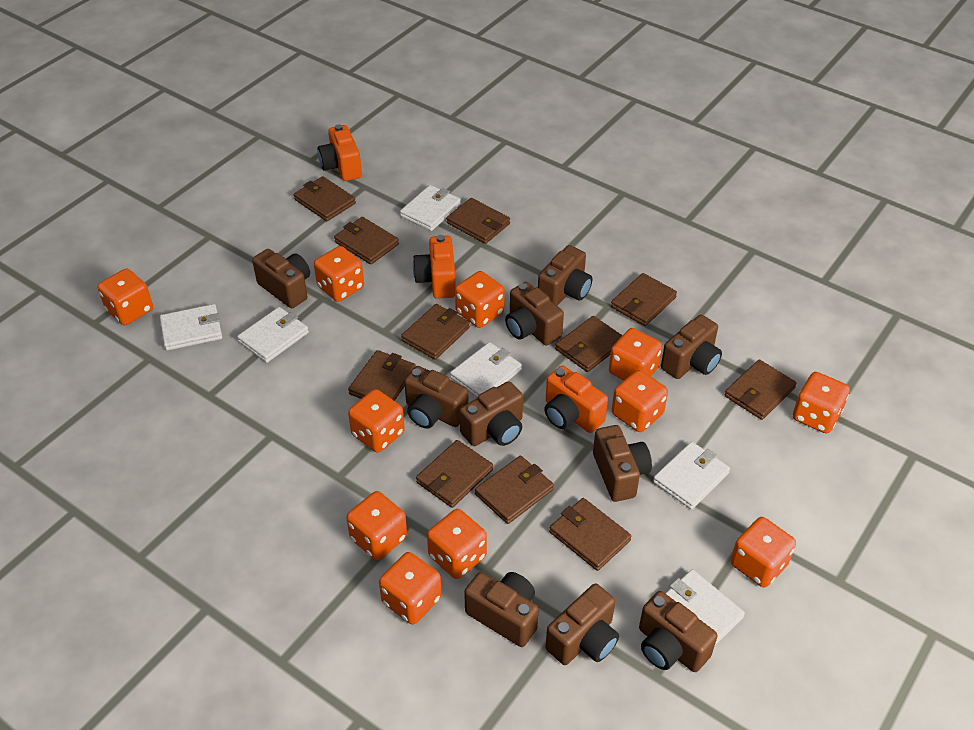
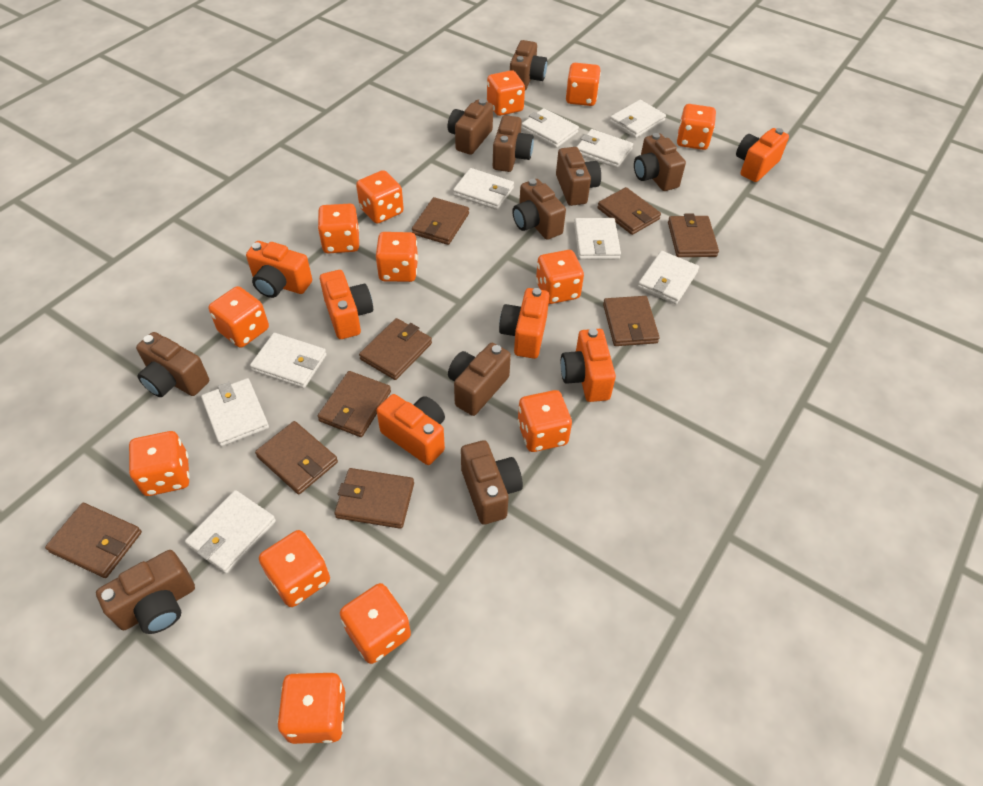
brown wallet: [294,176,356,221] [334,217,399,265] [348,350,416,401] [401,304,470,360] [416,440,493,508] [446,198,510,244] [475,456,554,524] [549,498,631,571] [555,316,623,372] [611,273,677,326] [724,359,797,420] = 11 -> [45,503,142,578] [255,421,338,494] [318,371,391,437] [335,468,414,529] [359,318,432,380] [412,197,469,245] [597,187,661,235] [603,296,660,346] [668,213,719,257] = 9
orange camera: [318,124,362,181] [413,235,456,299] [544,366,608,433] = 3 -> [246,241,312,298] [320,270,373,339] [377,394,445,465] [499,288,549,359] [561,328,616,402] [736,128,789,182] = 6
orange dice: [98,268,153,325] [314,246,364,302] [346,491,407,560] [348,389,405,453] [379,552,442,625] [427,509,487,579] [455,271,505,328] [609,328,662,380] [612,370,668,432] [730,517,796,587] [793,372,850,433] = 11 -> [129,431,190,496] [209,286,269,348] [259,530,330,607] [278,672,345,744] [318,203,359,253] [340,583,411,664] [356,170,404,224] [376,232,418,282] [487,70,525,116] [518,390,572,452] [536,250,584,304] [566,63,601,106] [677,104,716,150] = 13
white wallet: [160,304,222,351] [237,307,309,363] [400,185,461,231] [450,342,522,398] [653,442,730,509] [665,569,745,645] = 6 -> [185,490,276,574] [201,378,269,447] [250,333,327,388] [453,168,514,210] [521,108,579,148] [574,218,621,260] [577,129,633,168] [610,100,666,138] [638,251,699,304] = 9

